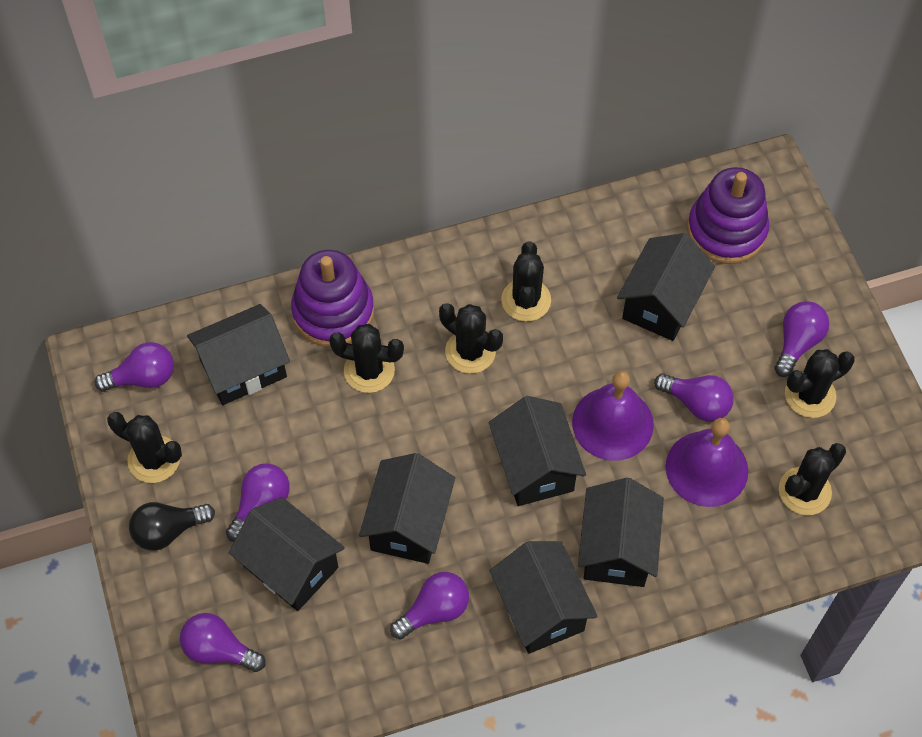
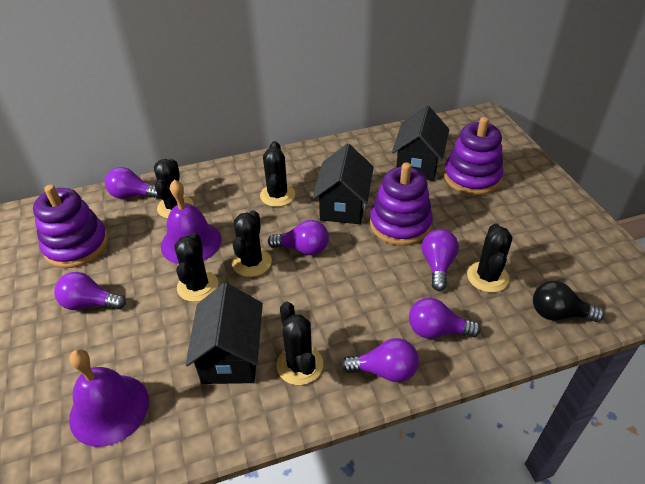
black house: [187,304,290,405] [229,497,345,611] [359,453,455,564] [489,396,586,506] [490,541,598,654] [578,478,664,587] [617,233,715,341] = 7 -> [185,283,263,384] [313,144,374,224] [392,106,449,181] = 3
purple stacking toy: [291,250,374,347] [687,167,769,264] = 2 -> [33,185,108,268] [370,162,433,246] [444,117,503,195] = 3

